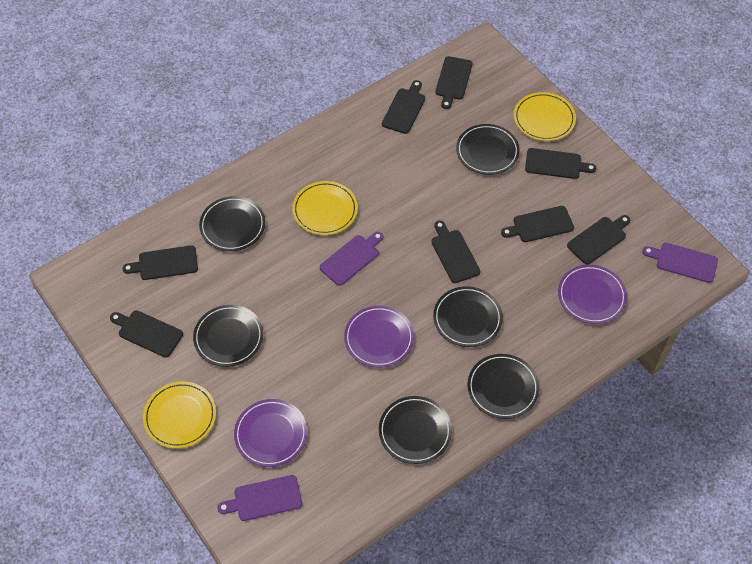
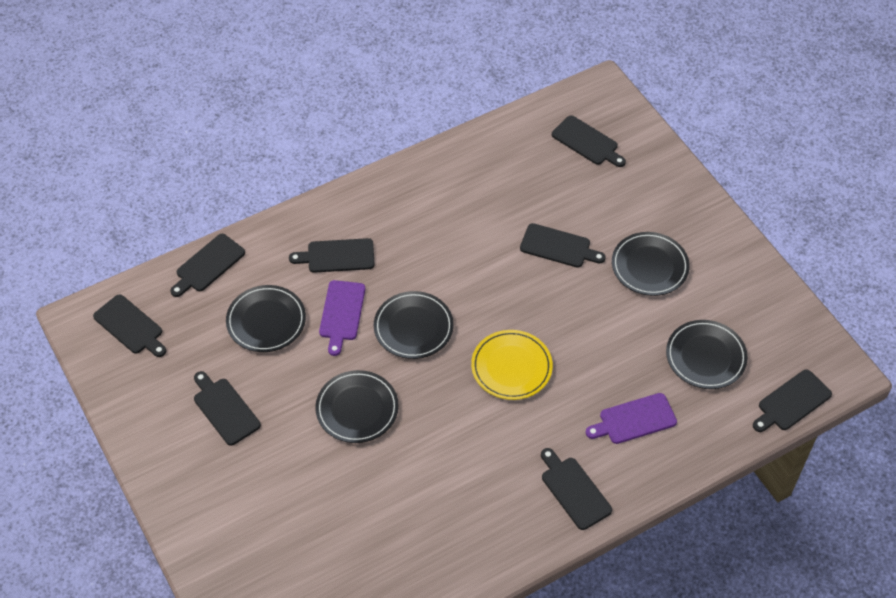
black plate: [193,305,263,367] [199,196,265,251] [379,396,452,464] [433,286,503,347] [456,124,520,175] [468,354,539,419] = 6 -> [226,285,306,352] [316,370,399,443] [374,291,454,359] [612,232,690,296] [666,320,748,389] = 5
purple cutting board: [217,475,302,521] [320,232,383,286] [642,243,718,283] = 3 -> [319,280,365,356] [586,393,677,444] = 2
purple plate: [234,399,307,467] [344,306,414,368] [558,265,627,324] = 3 -> none = 0
yellow plate: [143,381,216,449] [292,181,358,235] [514,92,576,141] = 3 -> [471,330,553,400] = 1

